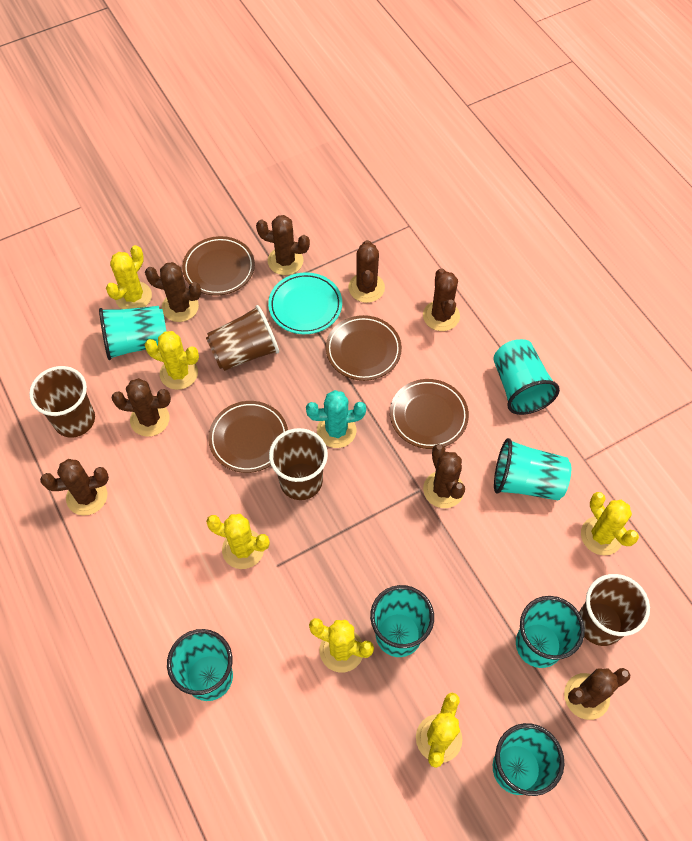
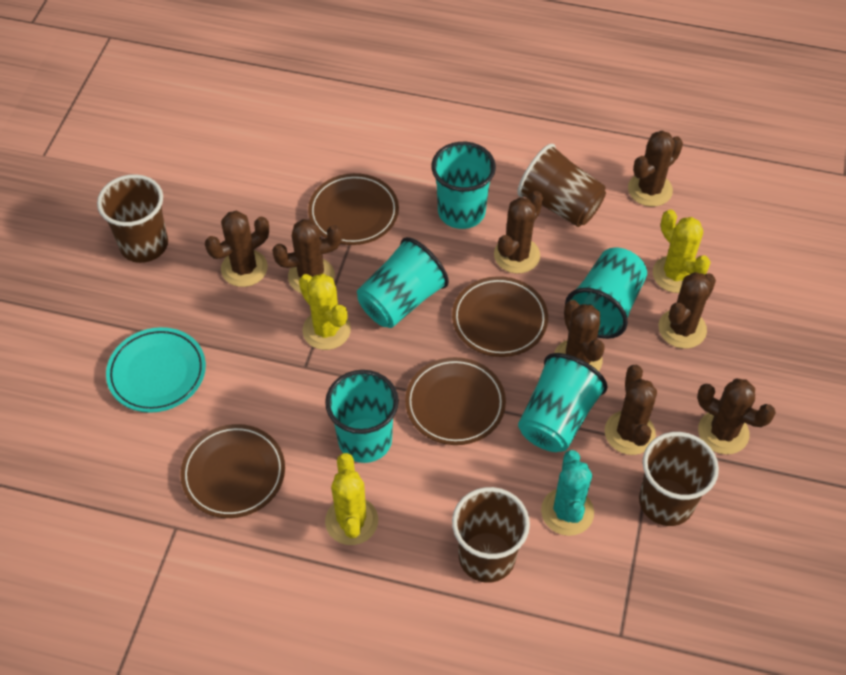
turquoise cup: [99,306,166,360] [167,629,233,701] [370,585,434,657] [493,339,560,415] [493,723,564,796] [494,438,571,501] [516,596,585,668] = 7 -> [325,370,399,463] [357,237,449,328] [431,142,496,229] [518,353,608,452] [565,247,647,339] = 5
yellow cactus: [106,245,152,309] [145,331,199,390] [206,514,270,569] [309,618,374,673] [416,693,463,768] [581,492,639,555] = 6 -> [299,274,351,350] [325,453,378,545] [653,209,711,293] = 3

